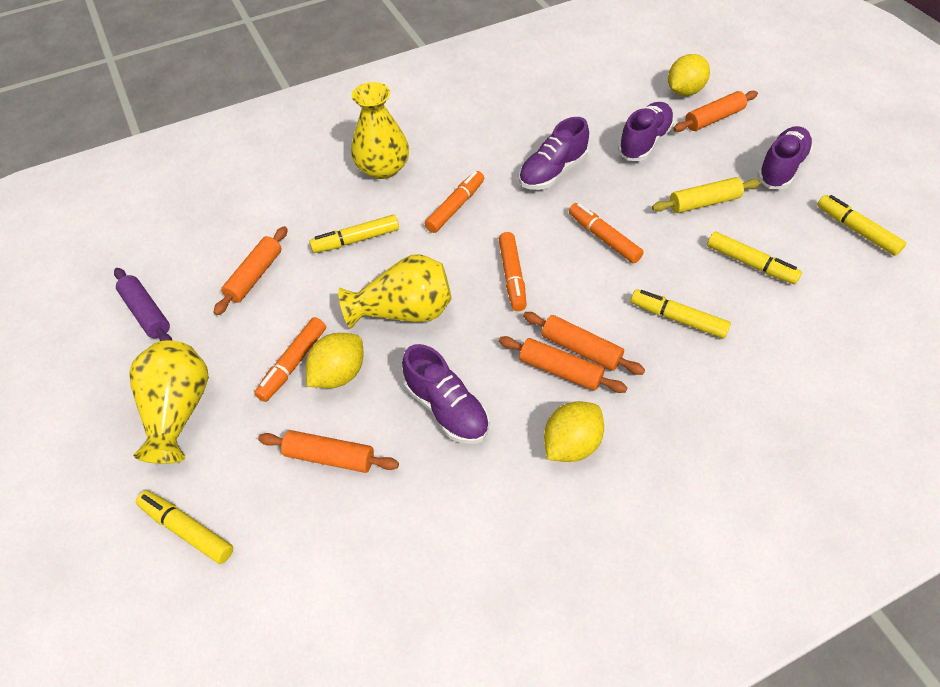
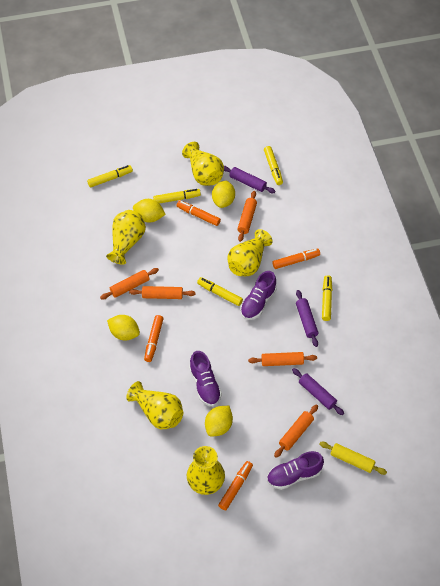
purple rolling pin: [114,268,173,341] = 1 -> [224,166,276,193] [292,368,344,415] [296,290,318,347] = 3
purple shoe: [402,344,490,444] [519,117,589,190] [618,102,674,161] [757,126,813,189] = 4 -> [189,351,222,406] [240,271,277,320] [267,451,324,490] = 3
yellow lemon: [306,333,363,388] [544,401,604,462] [668,54,710,96] = 3 -> [107,315,140,340] [133,199,166,222] [205,406,233,436] [212,181,235,208] = 4
yellow vase: [129,340,209,464] [338,254,452,328] [351,82,409,179] = 3 -> [106,210,146,265] [126,381,183,429] [182,142,224,186] [187,446,225,495] [227,229,273,276] = 5

